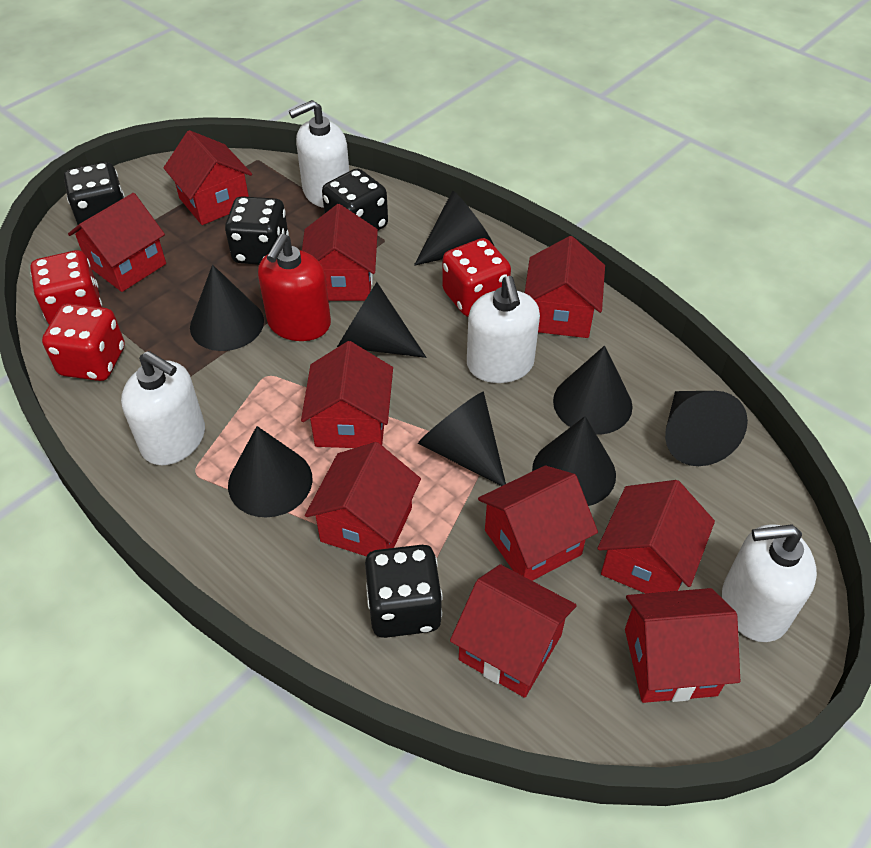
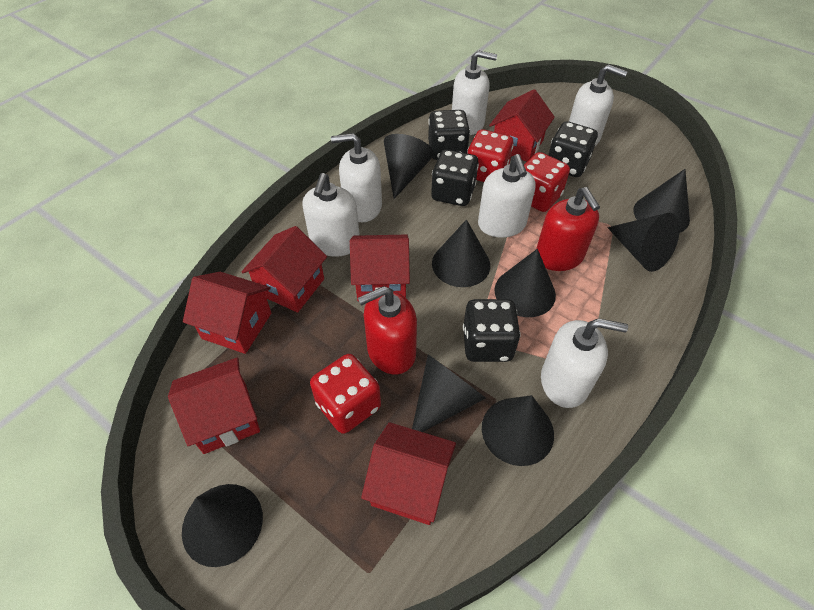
red house: [68,193,166,292] [163,130,252,225] [301,341,393,448] [302,204,378,301] [305,442,421,557] [450,564,577,698] [478,465,598,581] [525,236,605,338] [597,480,715,593] [625,588,740,703] = 10 -> [168,357,260,454] [183,272,271,354] [241,226,327,313] [350,234,410,301] [361,422,456,525] [489,89,555,162] = 6
red soap dispenser: [258,234,331,341] = 1 -> [358,286,417,374] [536,187,600,271] = 2
white soap dispenser: [121,351,205,465] [289,100,349,208] [467,276,540,383] [722,524,817,642] = 4 -> [302,173,360,257] [331,133,382,222] [452,50,497,135] [478,154,536,238] [541,318,628,408] [569,64,628,146] = 6

